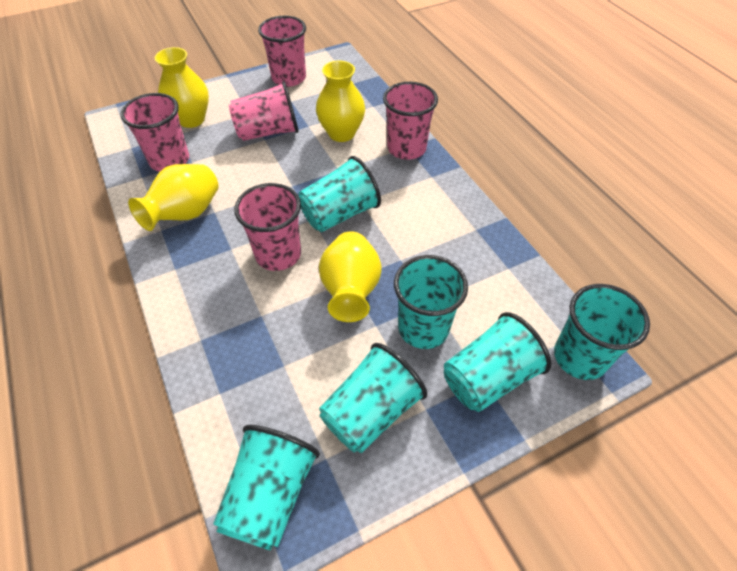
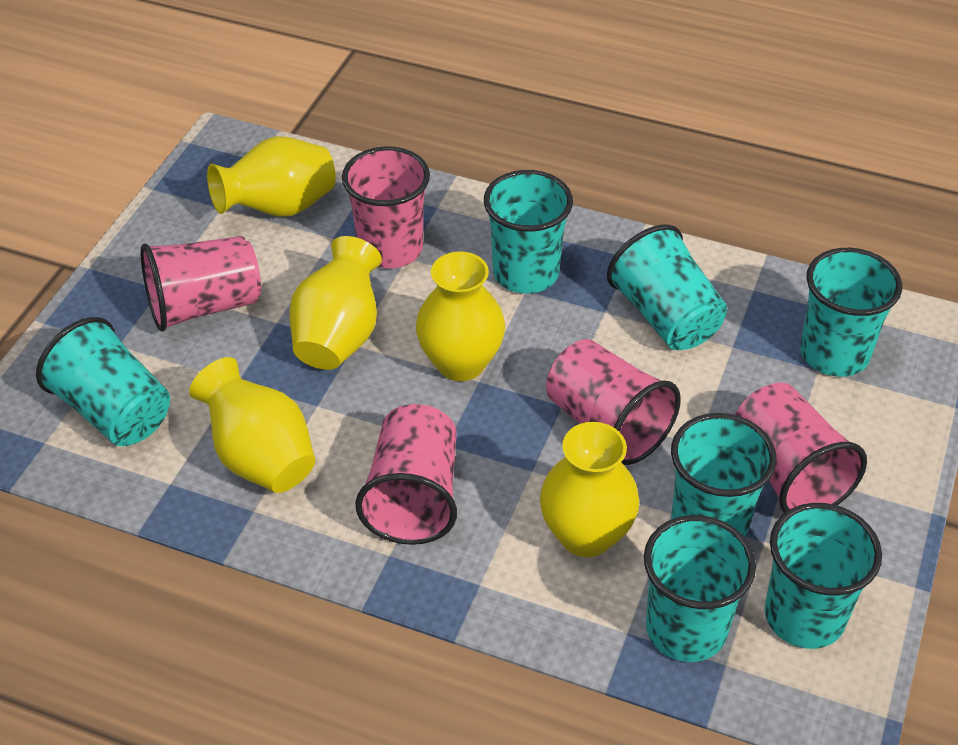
turquoise cup: [213,425,320,551] [299,156,381,232] [319,343,427,453] [394,255,468,349] [444,312,551,412] [554,284,650,380] = 6 -> [36,317,170,446] [484,170,573,294] [607,225,727,350] [644,515,756,662] [671,413,777,538] [765,503,882,649] [800,248,902,377] = 7
yellow vase: [128,164,219,231] [155,47,209,128] [316,61,365,142] [319,232,382,322] = 4 -> [189,357,315,493] [207,137,336,217] [289,236,382,370] [416,252,505,381] [540,422,639,557] = 5

